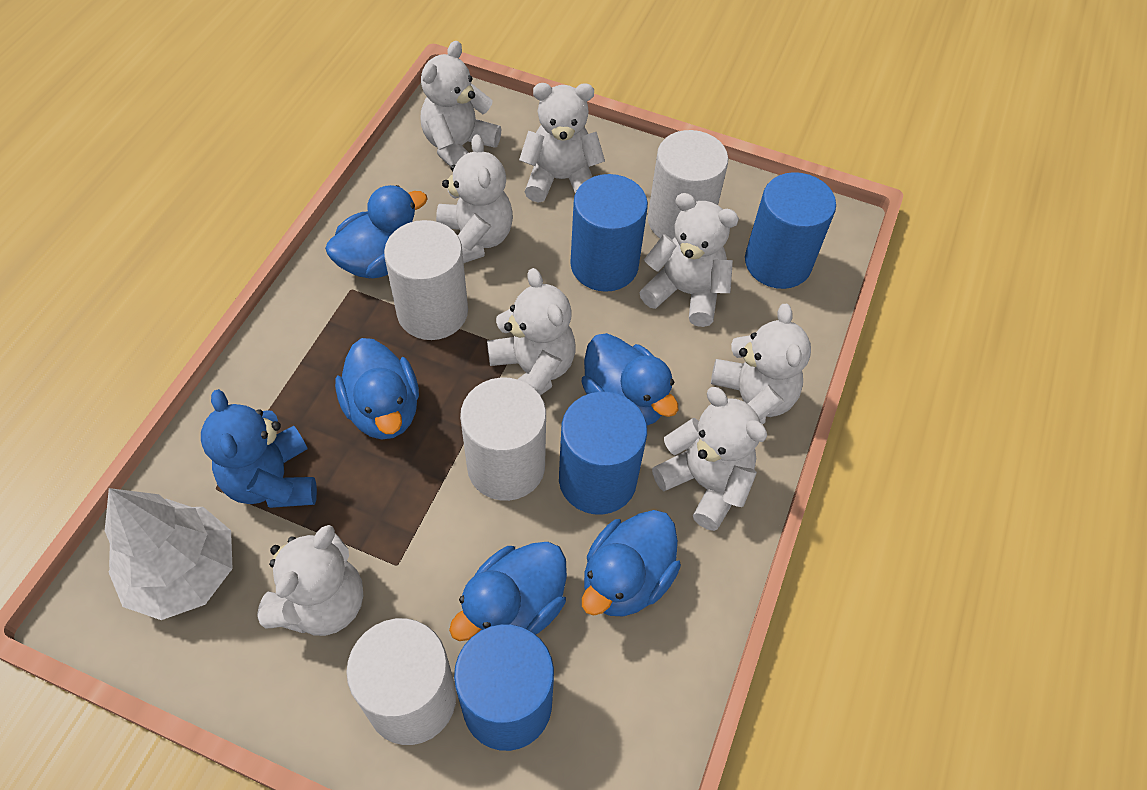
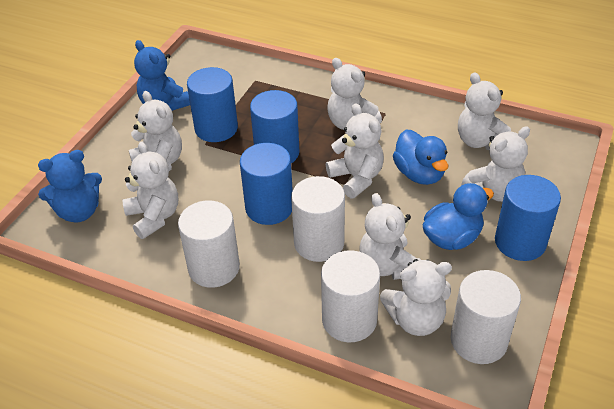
blue duck: [325,185,428,278] [335,338,419,439] [449,542,567,641] [581,333,678,426] [582,510,681,616] = 5 -> [393,129,448,185] [423,183,494,250] = 2
blue teddy bear: [201,389,317,508] = 1 -> [38,150,102,222] [134,40,190,111] = 2
white tree: [105,488,233,620] = 1 -> none = 0

